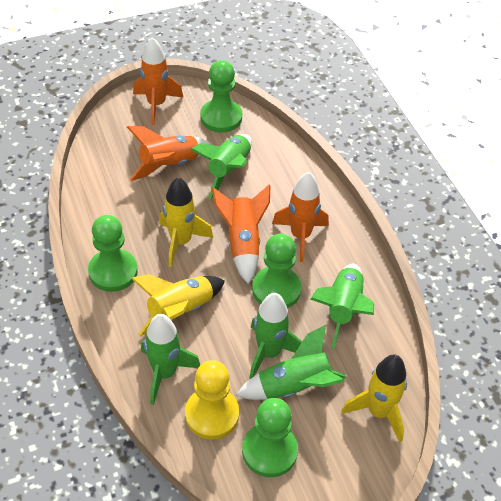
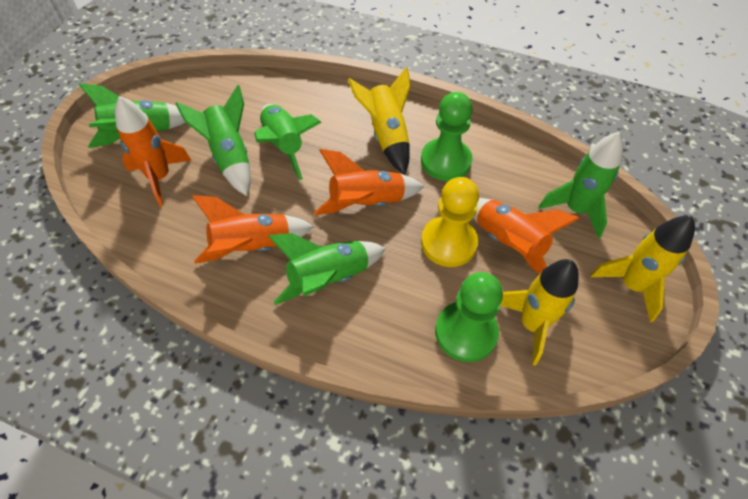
green pawn: [88,215,138,292] [200,60,242,133] [242,398,298,477] [252,234,301,308] = 4 -> [421,92,473,181] [435,272,503,362] = 2

